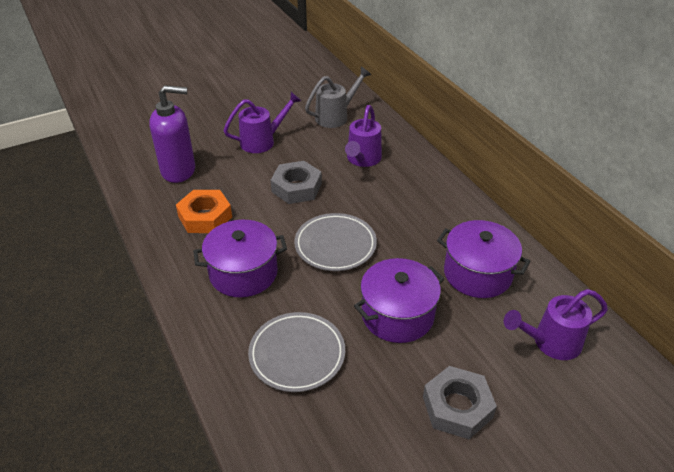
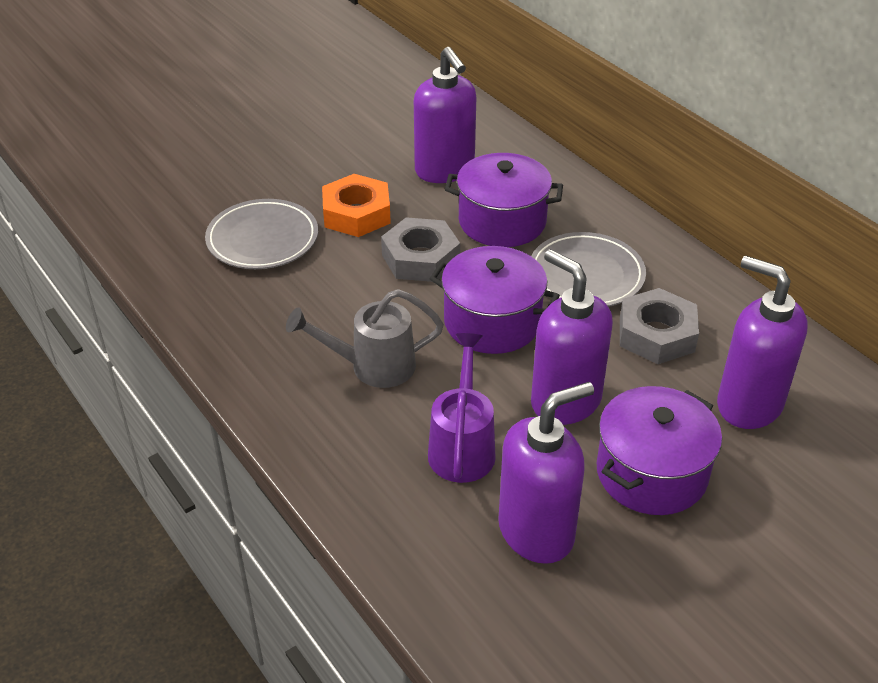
purple soap dispenser: [149,85,195,183] = 1 -> [414,47,476,183] [498,382,594,564] [531,249,613,425] [717,256,808,429] = 4
purple watering can: [223,92,301,153] [345,105,382,167] [504,289,608,360] = 3 -> [428,333,496,483] = 1

